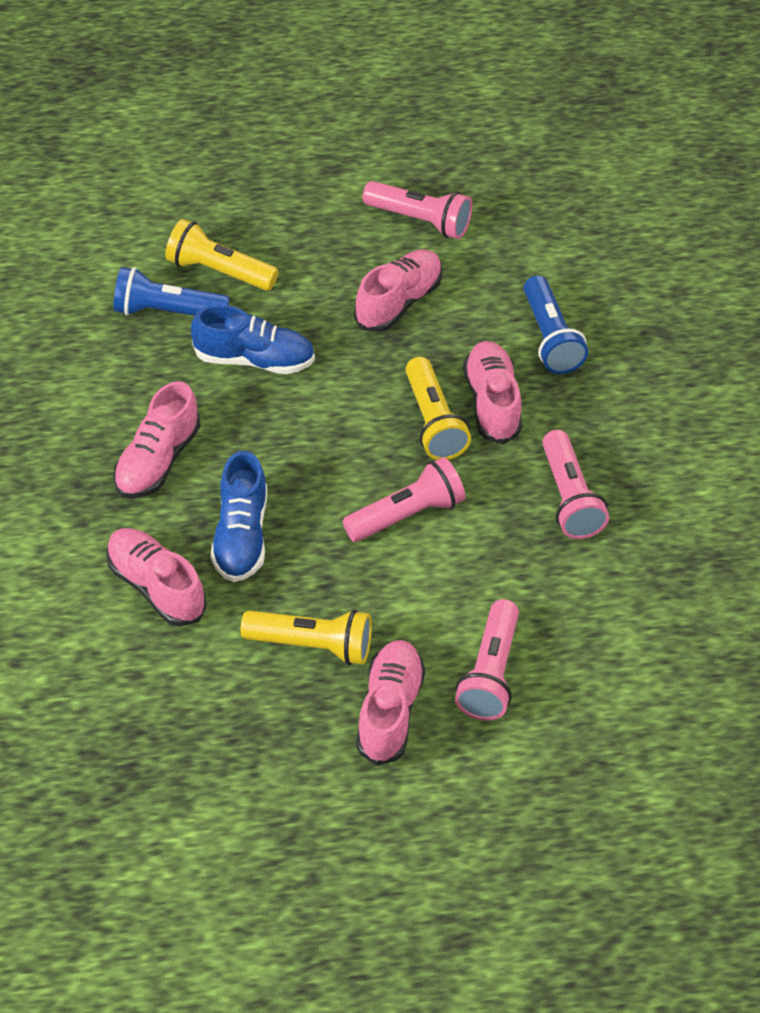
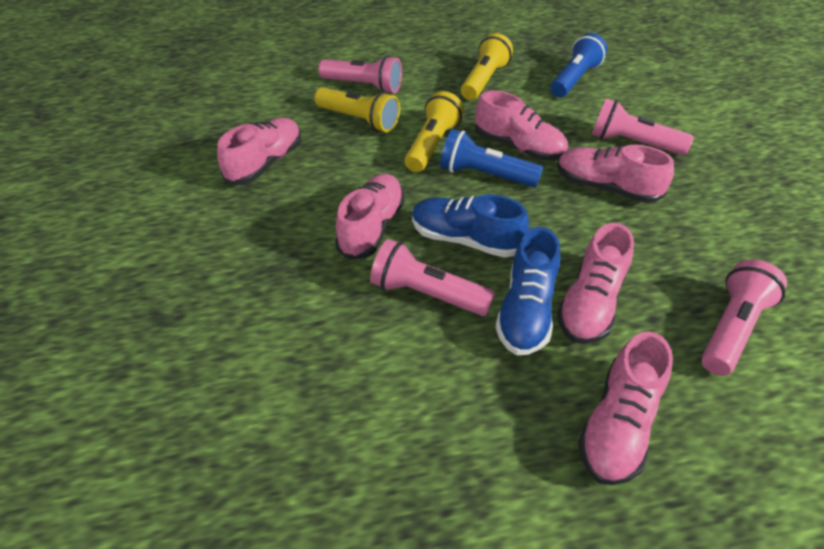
pink shoe: [106,528,207,626] [113,381,201,499] [354,249,442,332] [356,640,425,766] [463,341,522,444] = 5 -> [217,118,301,185] [335,174,404,260] [475,91,568,161] [557,145,674,203] [557,223,634,344] [578,331,673,485] = 6

